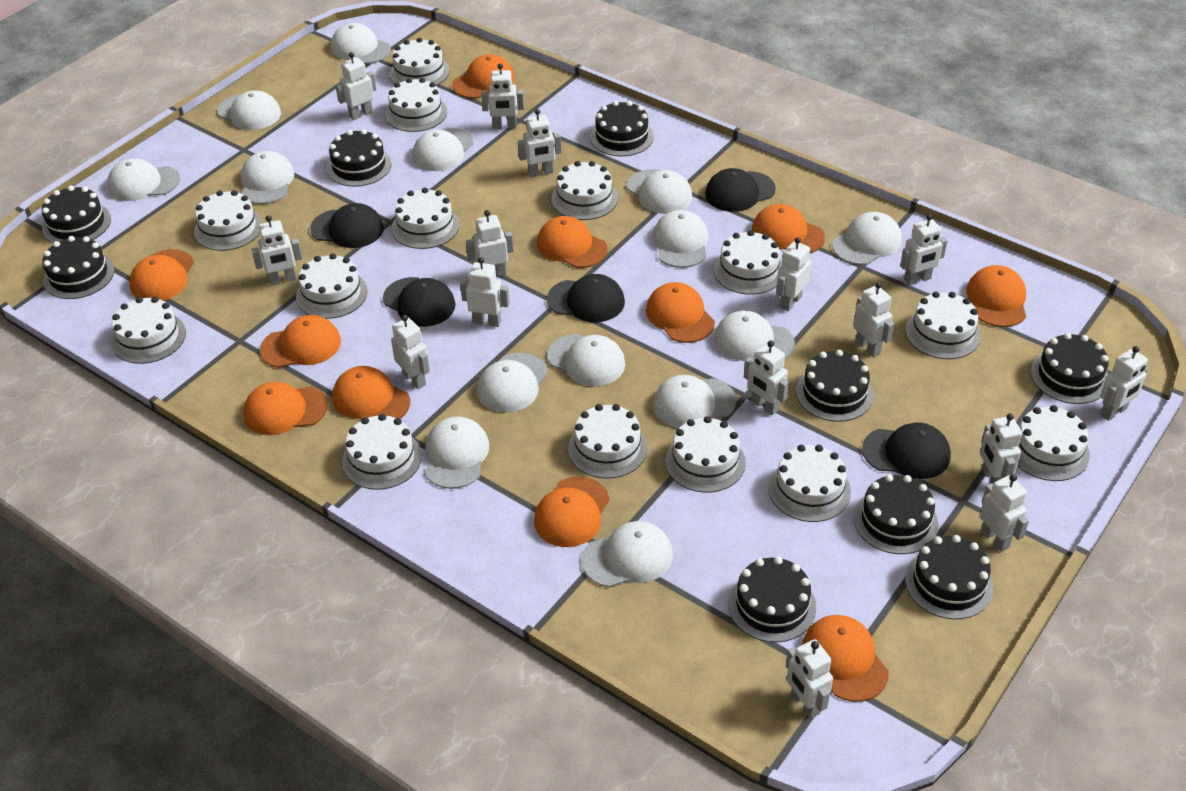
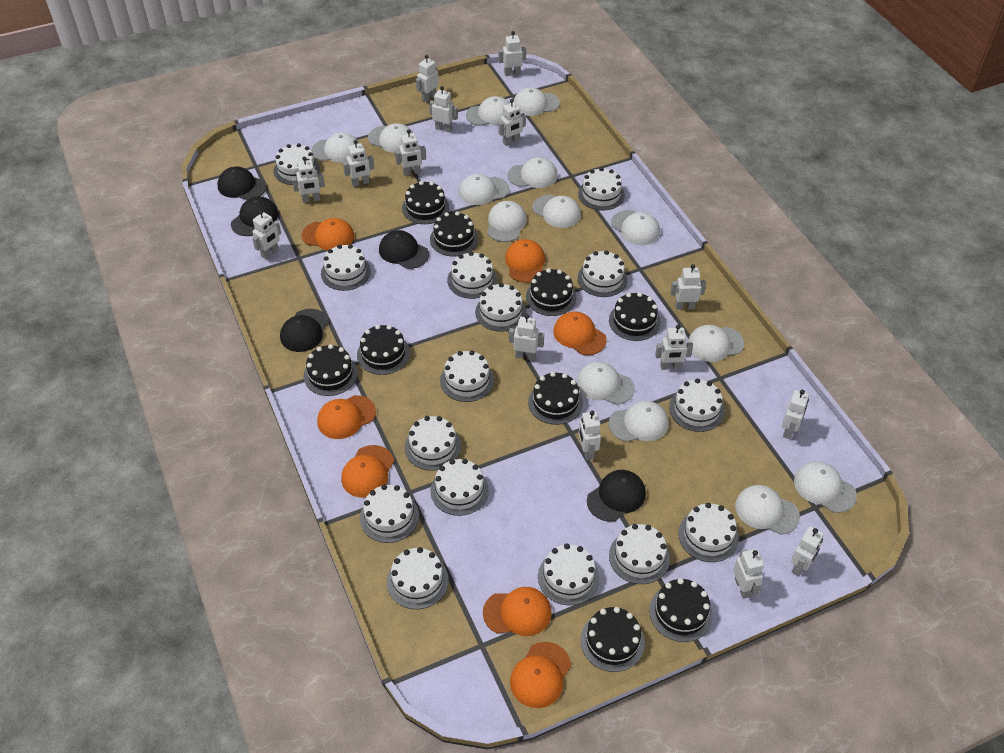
orange cap: [129,249,194,301] [243,382,328,435] [260,315,341,368] [332,366,410,419] [452,54,515,98] [534,477,610,547] [537,216,608,268] [646,282,715,343] [752,204,825,253] [802,615,889,702] [966,265,1026,327] = 11 -> [302,218,354,251] [317,395,376,439] [341,445,394,498] [483,587,552,636] [505,239,545,283] [510,642,571,708] [553,311,607,355] = 7
white cake: [111,297,186,364] [194,190,262,251] [296,253,368,319] [342,414,422,490] [385,78,447,132] [389,38,449,86] [392,188,459,249] [552,161,618,220] [568,404,647,479] [665,416,746,493] [714,230,782,295] [769,445,851,522] [906,292,981,359] [1017,405,1090,481] = 14 -> [274,143,320,185] [321,244,371,291] [360,484,419,543] [387,547,449,609] [405,416,461,471] [431,459,489,516] [440,351,494,402] [447,252,497,299] [475,283,527,332] [538,543,599,605] [578,167,625,211] [578,250,628,297] [609,524,670,584] [669,378,725,432] [678,503,739,562] = 15

